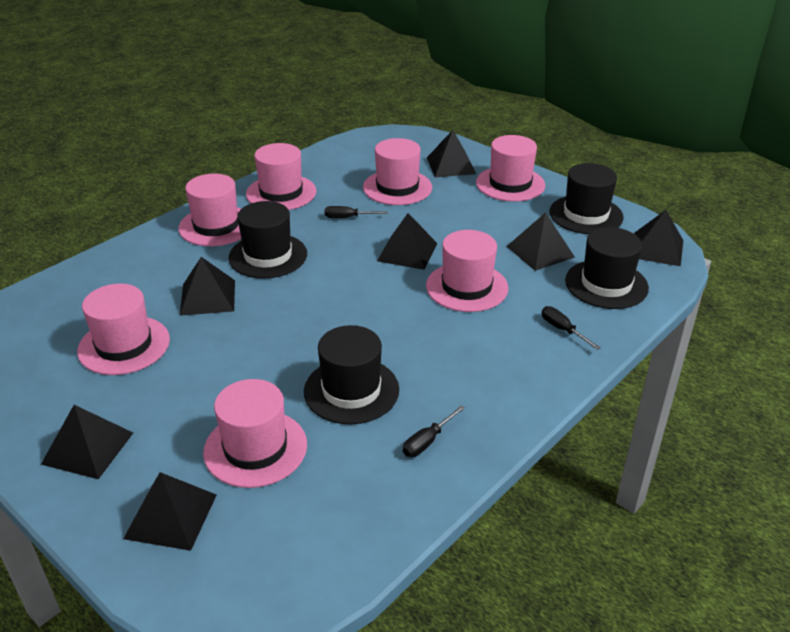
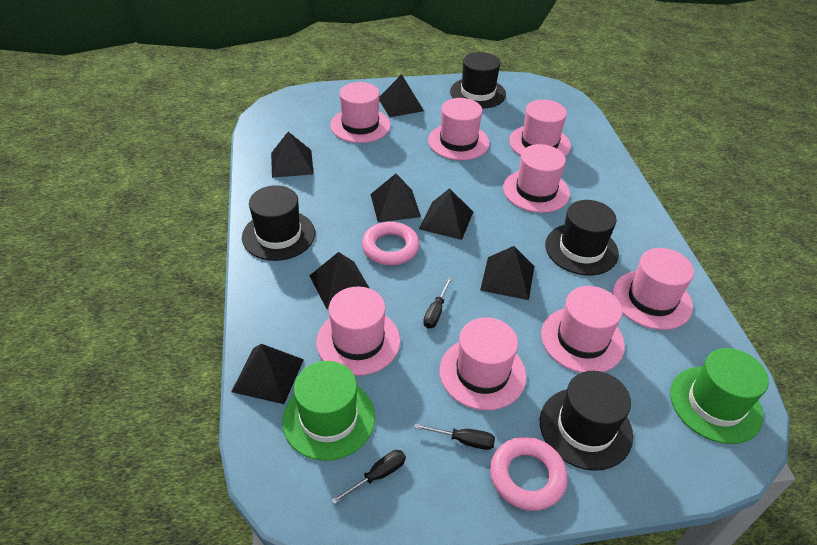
green hat: none = 0 -> [282,361,375,461] [670,348,769,444] = 2
pink hat: [77,284,170,375] [178,174,241,246] [203,379,307,488] [246,143,316,210] [363,138,432,205] [426,230,508,312] [476,135,545,202] = 7 -> [316,287,400,376] [330,82,391,143] [428,98,490,160] [439,318,526,410] [503,144,570,213] [509,100,571,156] [541,286,625,373] [613,248,694,330] = 8
pink ring: none = 0 -> [362,222,419,265] [490,437,567,511] = 2

